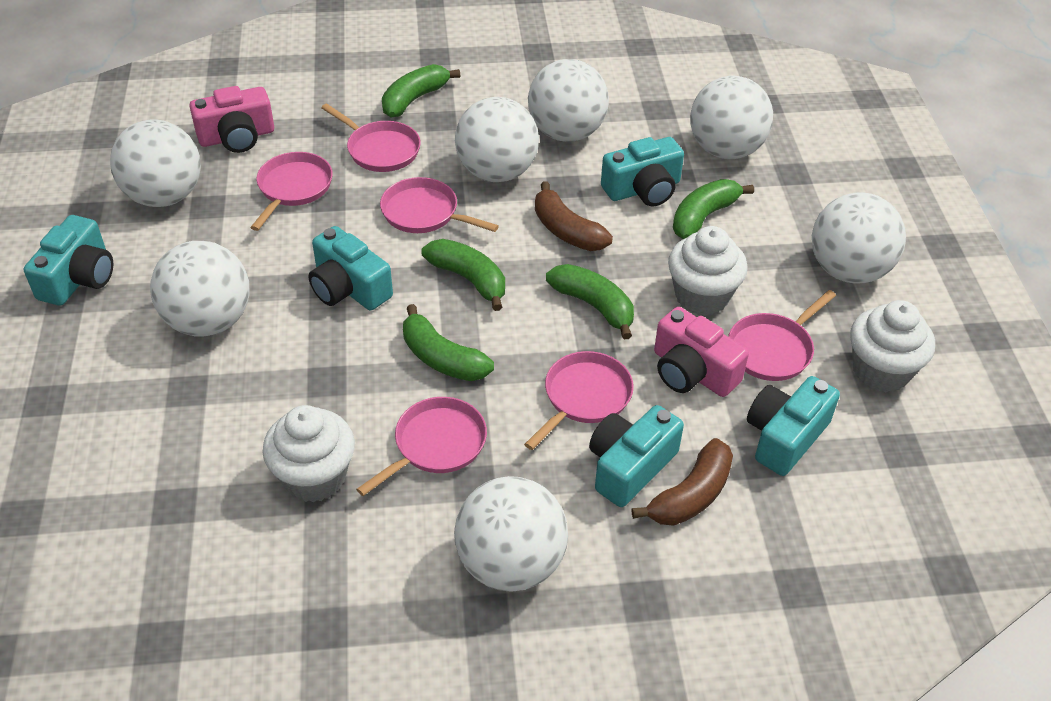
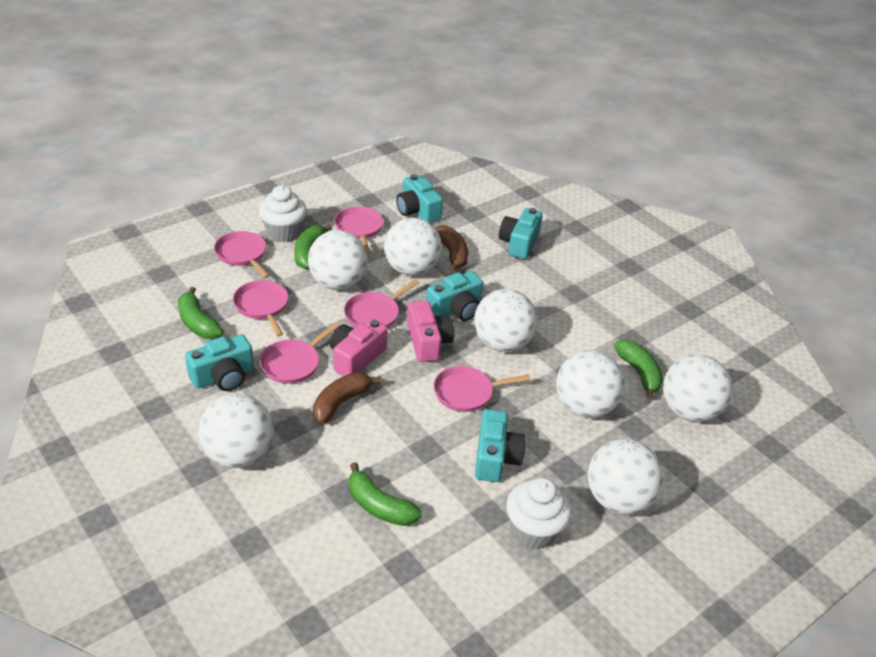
green banana: [382,64,460,118] [403,304,494,381] [422,239,505,311] [546,264,634,340] [673,179,754,239] = 5 -> [178,287,223,339] [294,224,332,269] [349,462,422,526] [614,339,663,399] = 4
white cupcake: [262,405,355,502] [668,226,748,316] [850,300,935,392] = 3 -> [259,185,307,242] [506,478,572,549] = 2

